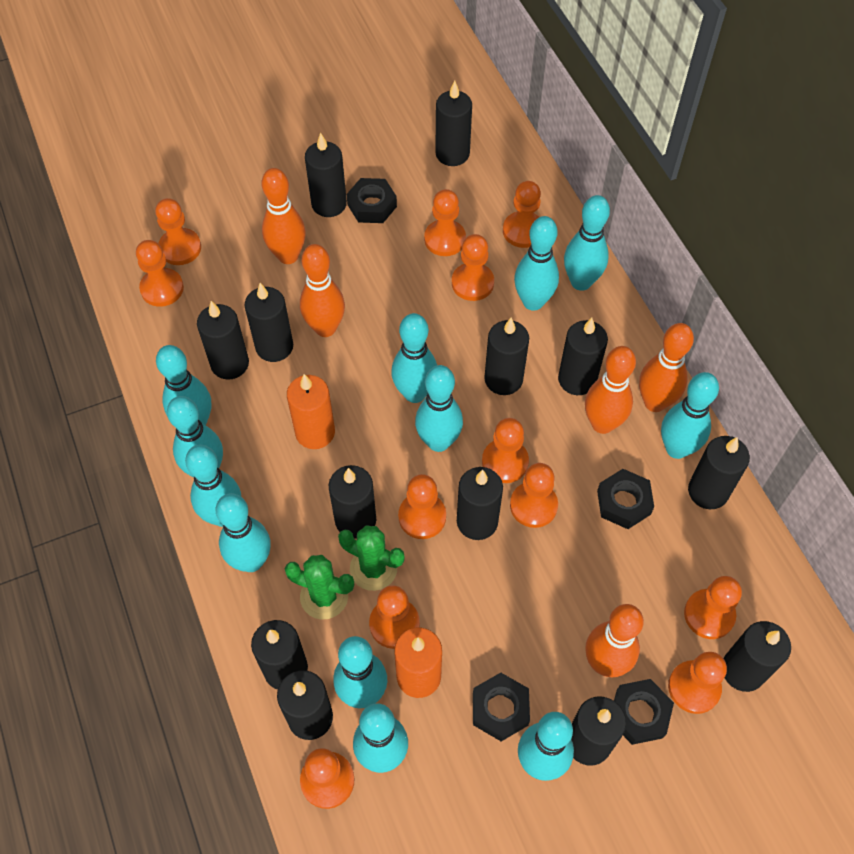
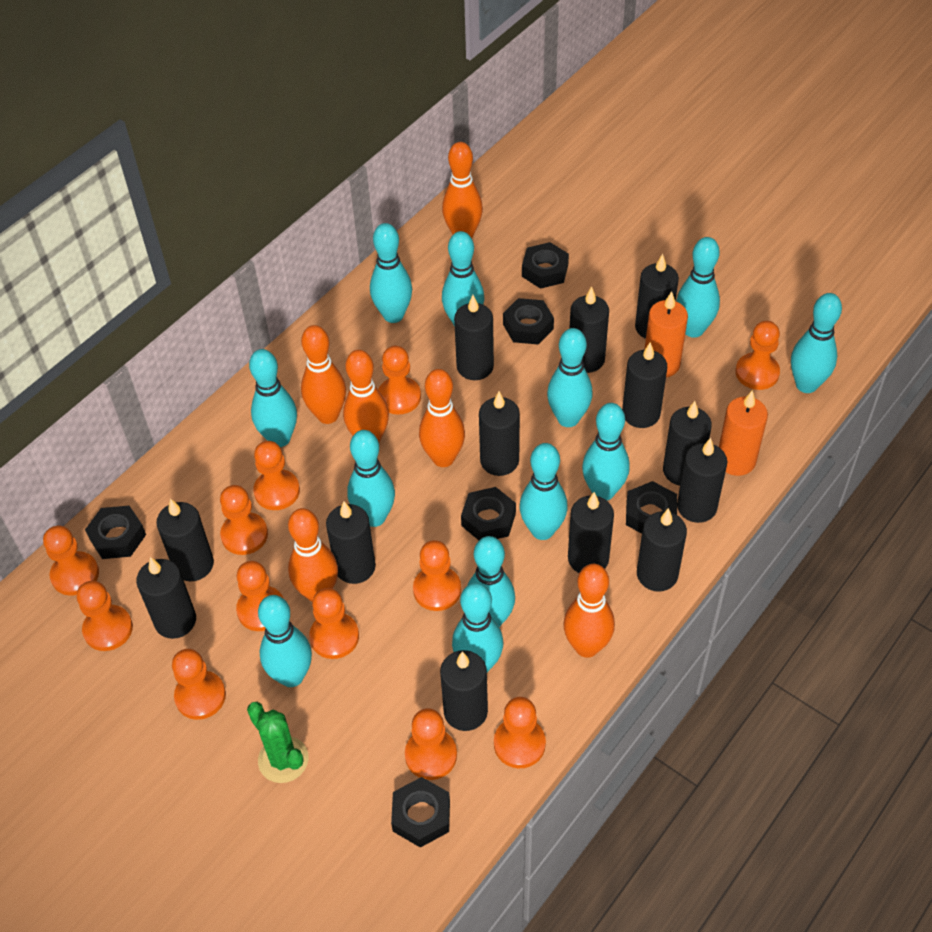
black nut: [347,178,397,223] [473,673,530,741] [597,469,654,529] [614,679,674,745] = 4 -> [85,506,146,559] [391,777,450,848] [461,487,516,540] [503,298,554,345] [522,242,569,289] [626,481,677,534] = 6
green cactus: [285,555,354,620] [338,526,405,591] = 2 -> [247,702,308,783] = 1
orange bowling pin: [262,168,306,264] [300,244,345,337] [585,346,636,434] [585,604,644,677] [639,323,694,412] = 5 -> [288,508,338,602] [301,325,346,424] [343,350,389,442] [419,369,465,467] [442,142,483,238] [563,564,615,658] = 6

